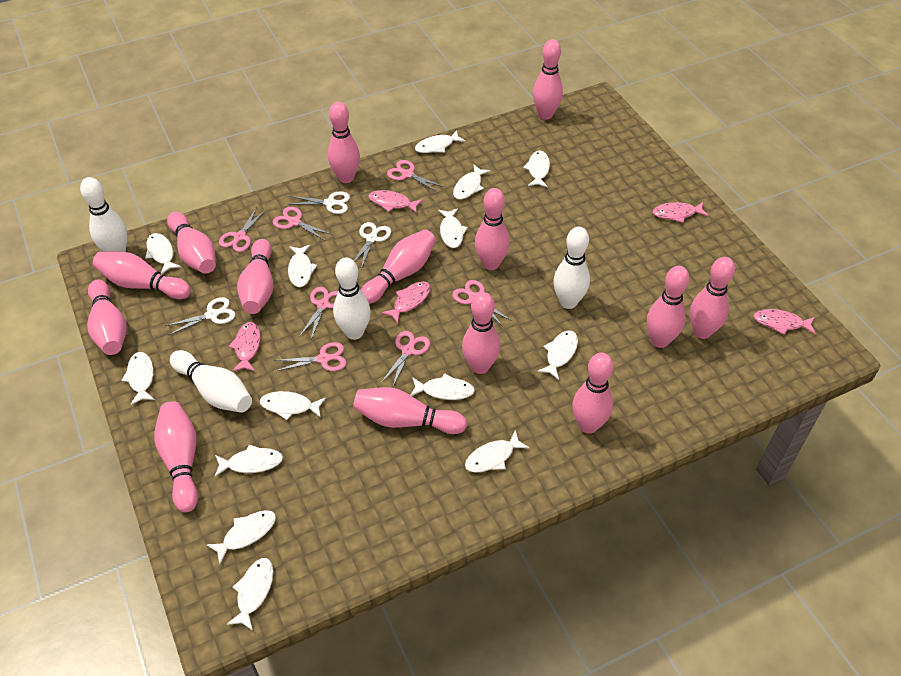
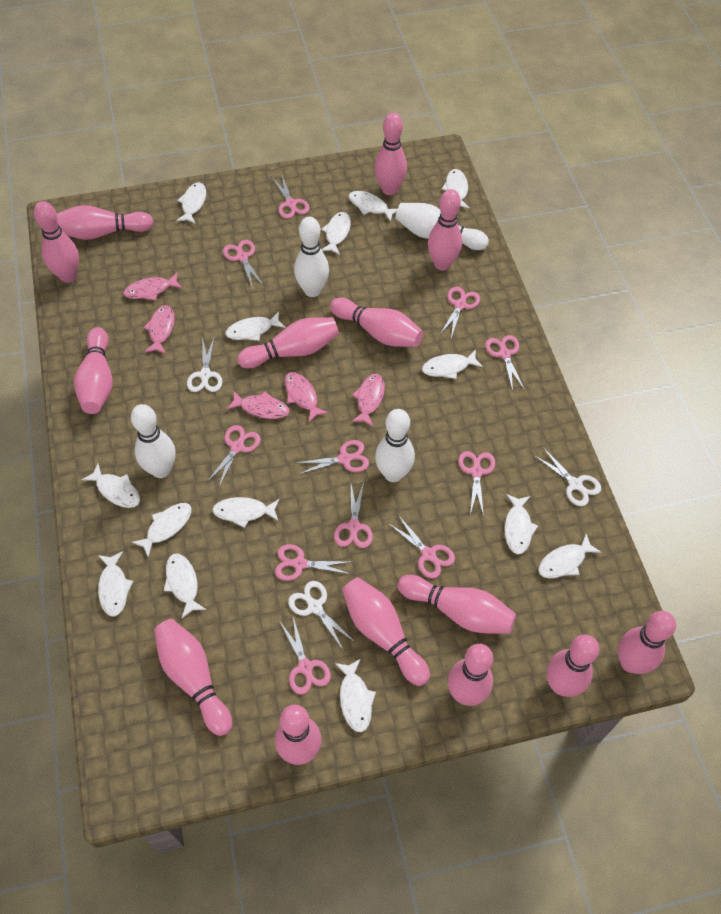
pink scissors: [219,207,266,252] [273,207,331,240] [275,342,346,371] [299,287,338,340] [381,331,430,386] [387,160,444,192] [453,280,512,326] = 7 -> [207,425,261,489] [223,240,264,286] [272,175,310,219] [275,544,350,581] [280,617,331,694] [296,440,369,475] [334,482,373,548] [388,515,455,579] [439,287,480,338] [458,451,495,517] [485,335,525,391] = 11

